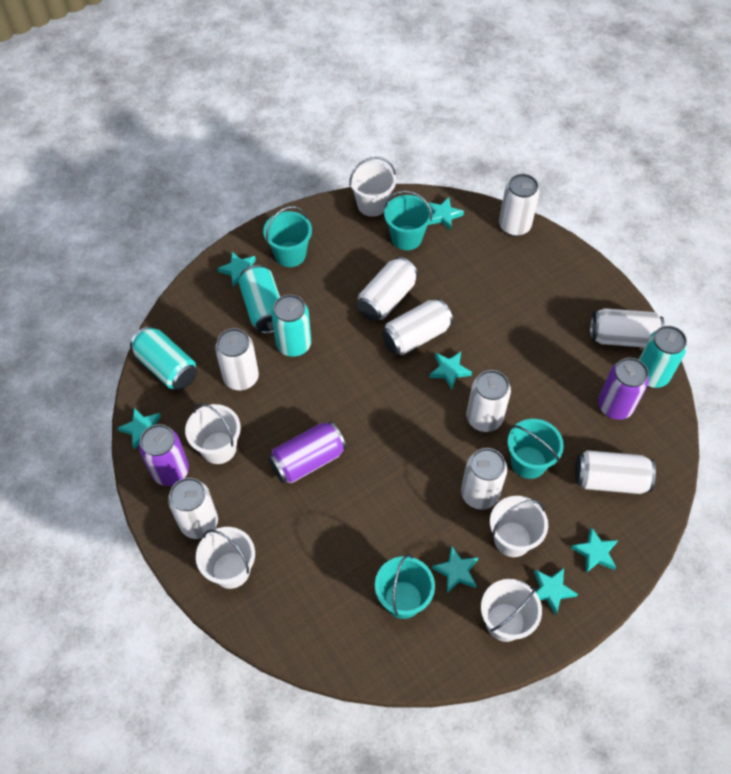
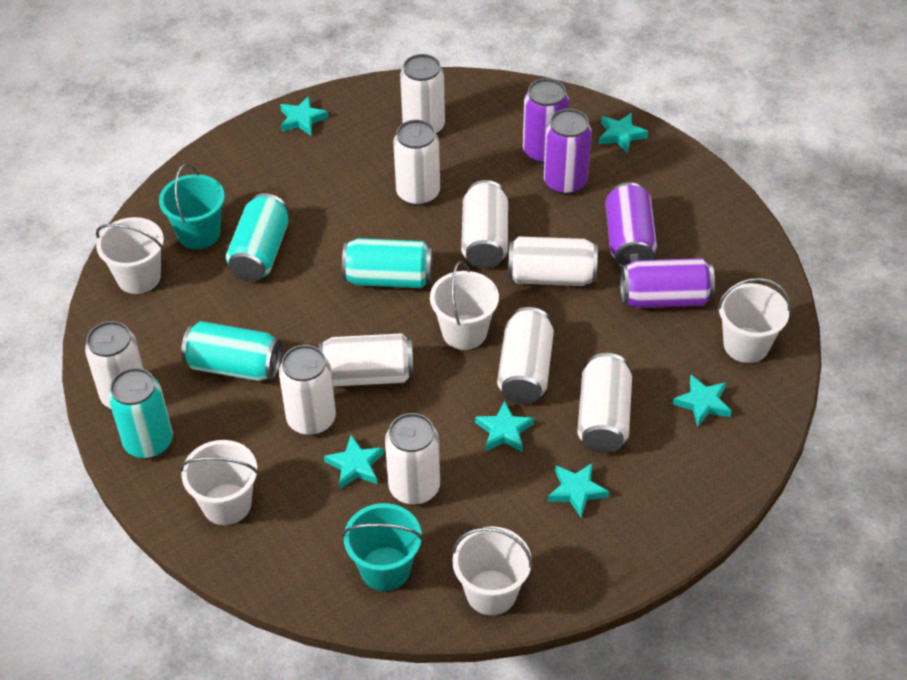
purple can: [139,424,189,486] [268,421,346,483] [598,358,649,420] = 3 -> [523,78,569,164] [544,109,592,195] [605,182,657,268] [620,258,715,308] = 4
turquoise bucket: [263,206,312,267] [375,554,435,619] [384,191,432,250] [508,419,564,479] = 4 -> [159,164,225,249] [342,503,423,591] = 2
turquoise star: [118,408,161,449] [218,252,256,287] [427,197,464,230] [429,352,472,389] [432,546,478,593] [534,568,578,615] [571,527,618,573] = 7 -> [280,96,328,136] [324,435,384,489] [475,401,534,452] [548,463,609,517] [599,113,648,153] [673,375,732,427] = 6
white can: [168,478,218,539] [215,328,259,390] [357,257,418,321] [382,299,453,355] [461,448,507,510] [466,370,511,432] [499,174,539,237] [575,450,656,494] [590,308,664,347] = 9 -> [85,321,144,409] [279,345,336,436] [319,333,414,386] [385,413,440,505] [393,120,440,206] [400,54,445,134] [461,180,508,268] [497,307,554,404] [508,237,598,286] [577,353,632,453] = 10

